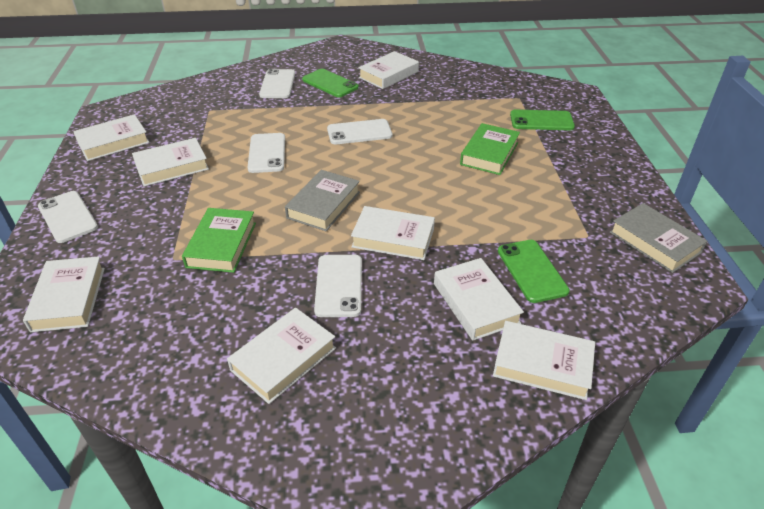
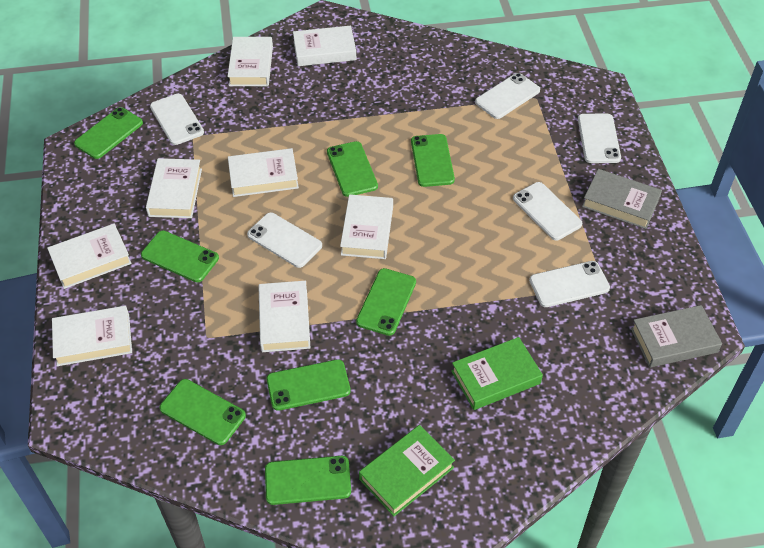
green phone: [302,69,359,97] [498,240,570,303] [510,110,575,130] = 3 -> [74,107,143,159] [141,230,219,282] [160,379,246,445] [265,456,351,505] [266,359,351,411] [327,141,378,197] [356,268,416,336] [411,134,455,187] = 8
white phone: [38,191,98,243] [247,133,285,173] [259,69,295,98] [314,255,362,317] [327,119,392,144] = 5 -> [150,94,204,145] [247,212,322,268] [475,73,540,119] [513,182,582,240] [529,261,610,307] [578,114,621,163] = 6

